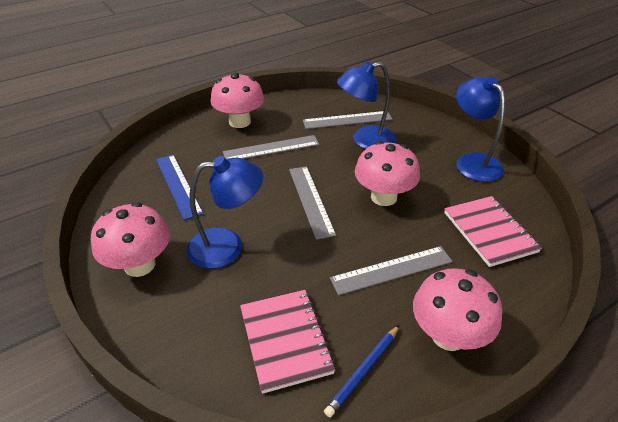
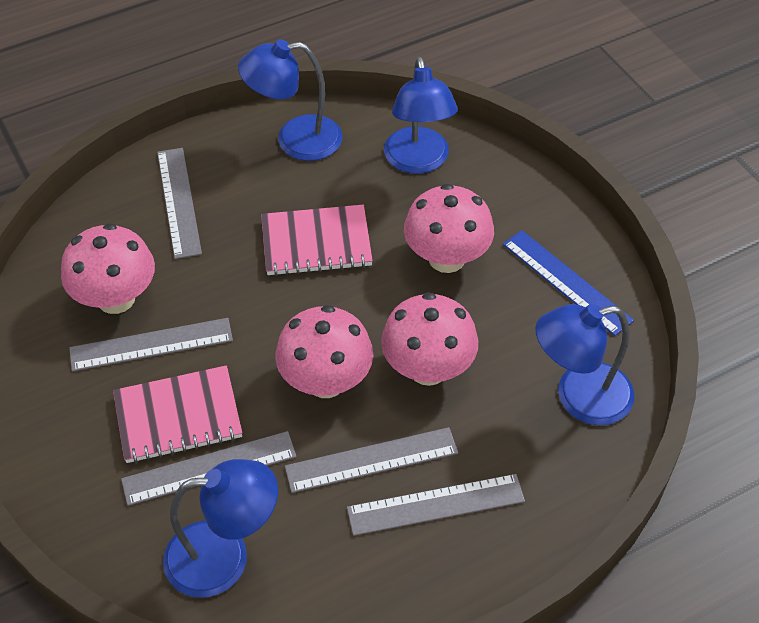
blue lamp: [186,156,263,269] [337,61,397,149] [456,77,505,182] = 3 -> [163,459,278,598] [238,40,343,161] [384,57,458,174] [535,304,634,425] = 4
blue pencil: [324,325,399,417] = 1 -> none = 0
grey ruler: [223,135,320,159] [289,166,336,240] [303,111,392,129] [330,246,453,295] = 4 -> [69,318,233,372] [121,431,297,506] [157,148,202,259] [285,427,458,493] [347,474,525,536] = 5

